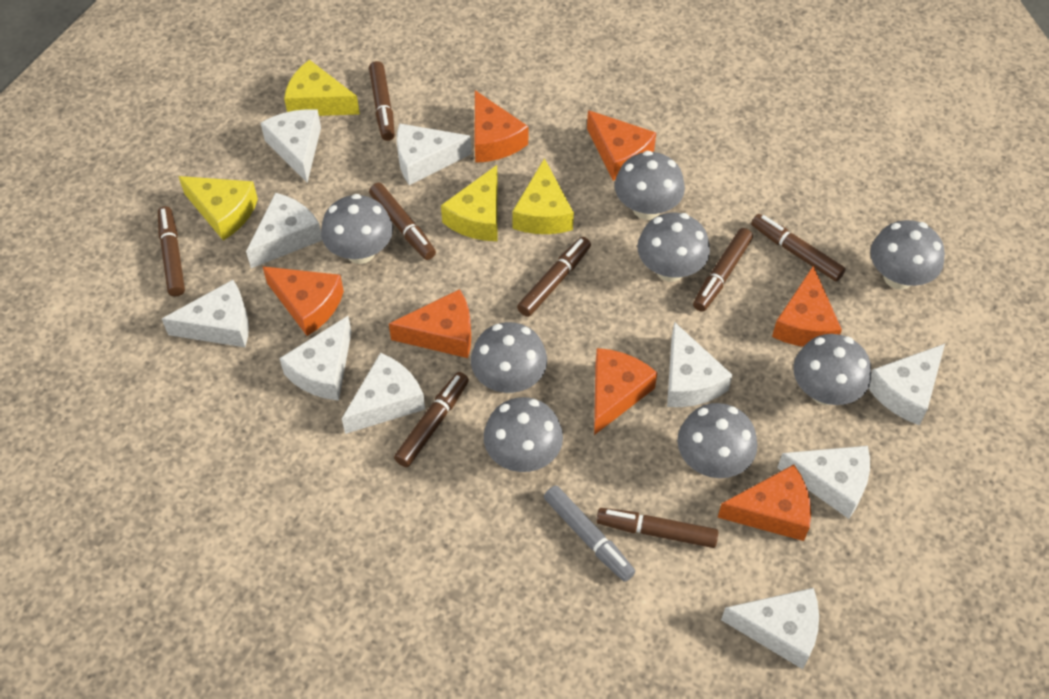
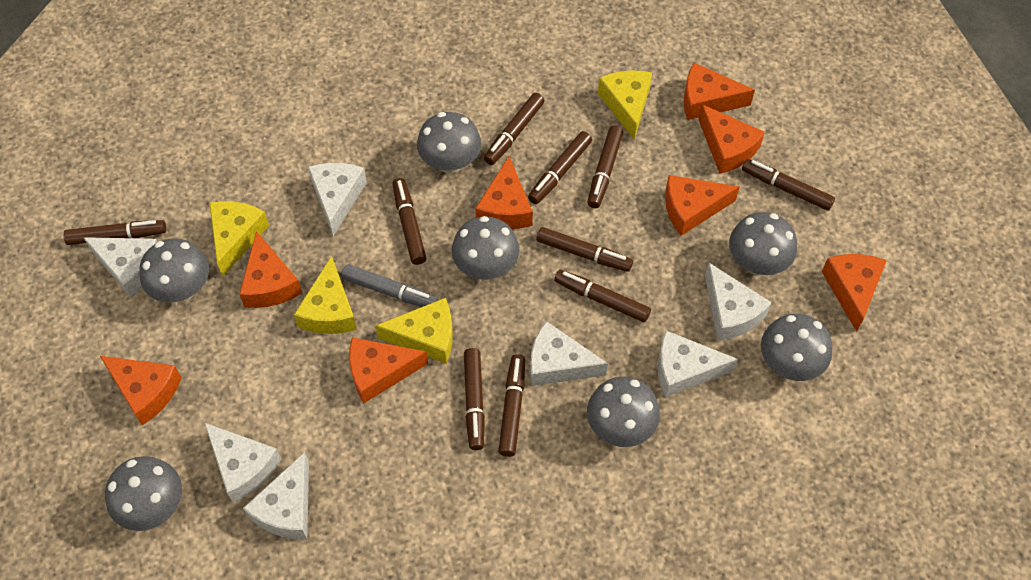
brown marker: [158,206,185,296] [369,61,395,141] [369,183,436,260] [394,372,469,467] [517,237,591,317] [596,508,719,548] [693,228,753,312] [751,214,846,282] = 8 -> [64,220,166,245] [392,178,426,265] [464,348,485,450] [484,93,545,165] [499,354,525,457] [528,131,592,204] [536,227,633,272] [554,270,651,322] [588,125,623,208] [742,159,835,211] = 10
grey mushroom: [321,194,393,264] [471,322,547,393] [484,397,563,472] [615,151,685,220] [637,213,710,282] [677,403,757,478] [794,334,871,405] [870,220,945,290] = 8 -> [105,456,182,531] [139,238,209,303] [417,112,481,173] [452,216,519,280] [587,377,660,447] [729,212,797,275] [761,314,832,381] = 7
orange cheese: [262,266,344,336] [389,289,471,358] [475,90,528,163] [587,110,656,181] [594,348,657,435] [718,464,811,541] [772,266,842,347] = 7 -> [100,356,182,425] [239,231,302,308] [349,337,428,403] [475,156,533,229] [665,175,739,236] [684,63,755,120] [698,105,765,174] [822,254,887,332] = 8
white cheese: [162,280,249,347] [246,193,322,268] [261,109,321,183] [279,316,351,401] [342,353,425,434] [397,123,472,185] [667,322,732,407] [721,588,819,669] [777,446,870,519] [868,344,945,425] = 10 -> [83,237,158,298] [205,423,281,502] [243,452,309,539] [308,163,367,236] [530,321,608,386] [658,331,738,397] [705,263,772,341] = 7

